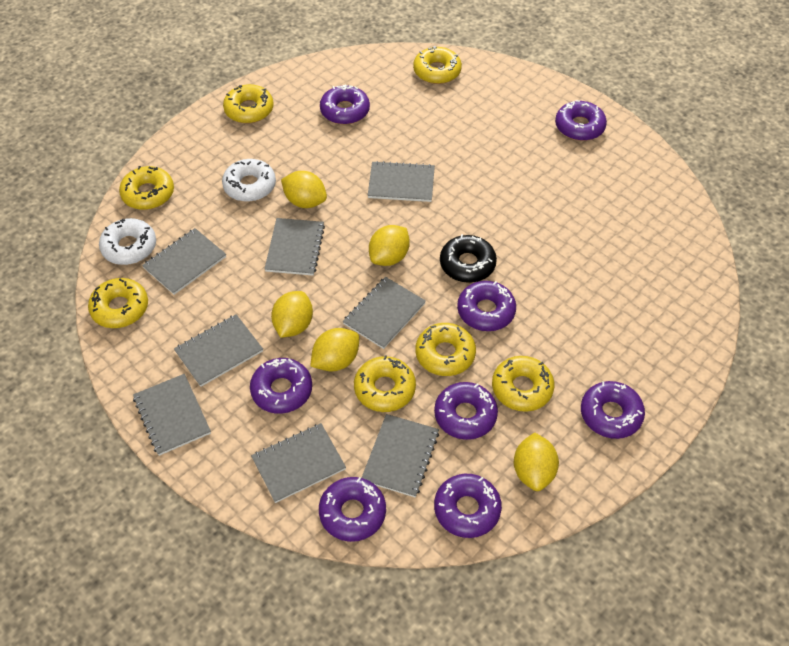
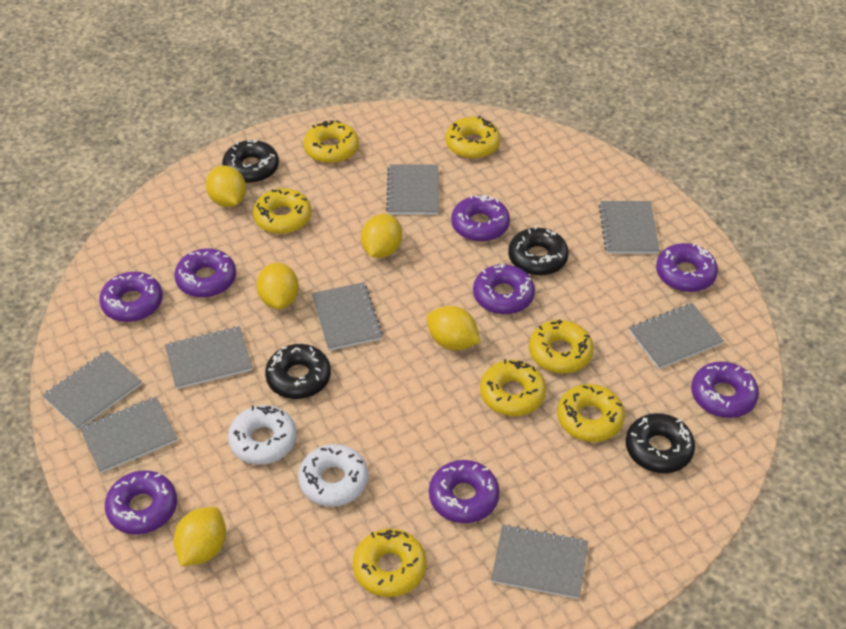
black donut: [440,234,497,283] = 1 -> [222,139,279,183] [265,344,331,399] [508,226,569,276] [626,413,695,473] = 4

